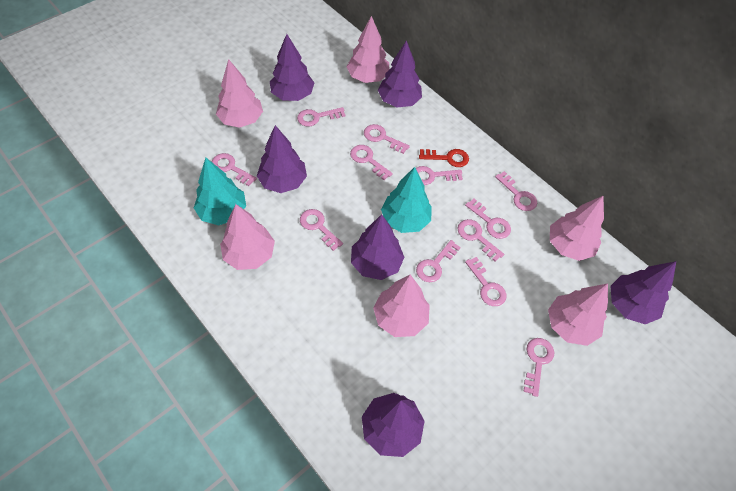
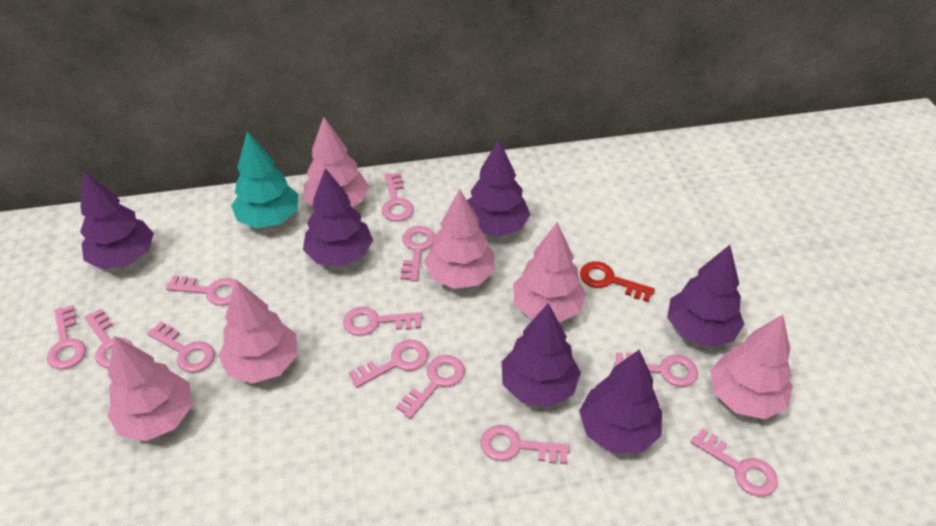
turquoise tree: [194,158,246,225] [381,167,431,233] = 2 -> [231,131,298,228] = 1

